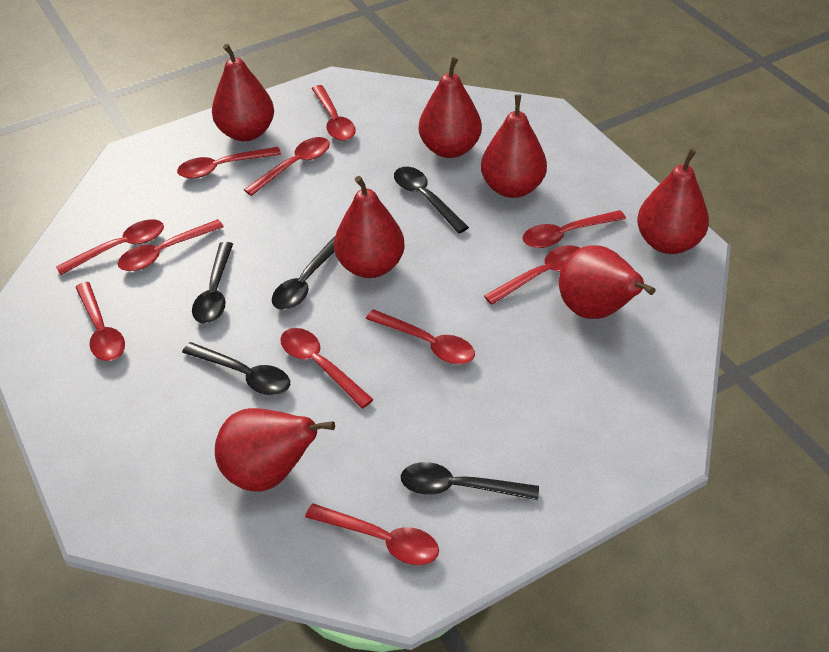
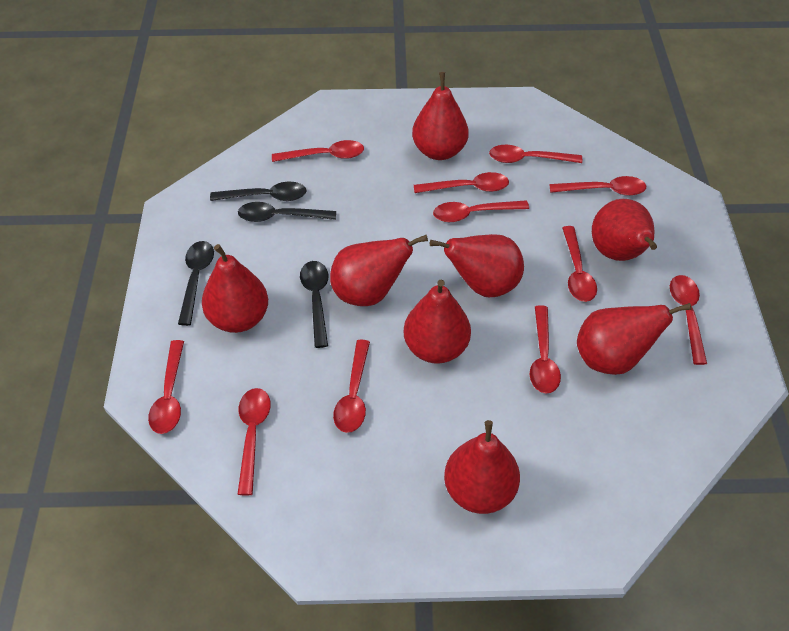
black spoon: [182,342,290,395] [192,242,233,324] [272,236,335,310] [394,167,469,233] [401,462,539,500] = 5 -> [178,241,214,326] [210,181,307,201] [238,202,336,222] [300,261,328,348] = 4
red pear: [212,44,274,141] [215,408,335,492] [334,176,405,278] [419,57,482,158] [481,94,547,198] [559,245,655,319] [637,149,709,254] = 7 -> [202,244,268,333] [330,235,428,306] [404,280,471,364] [412,72,469,160] [430,234,524,297] [444,420,520,514] [577,303,692,375] [592,199,657,261] = 8

